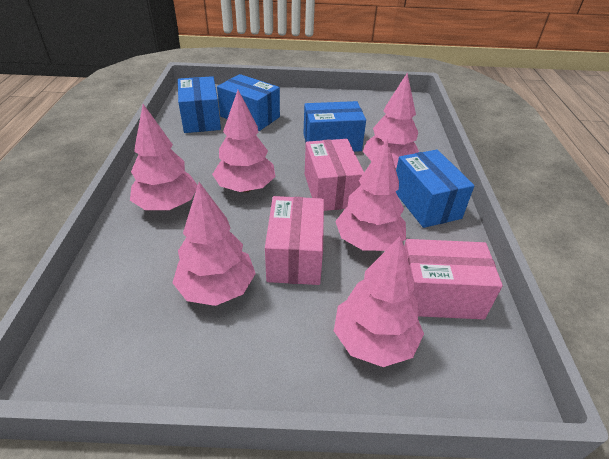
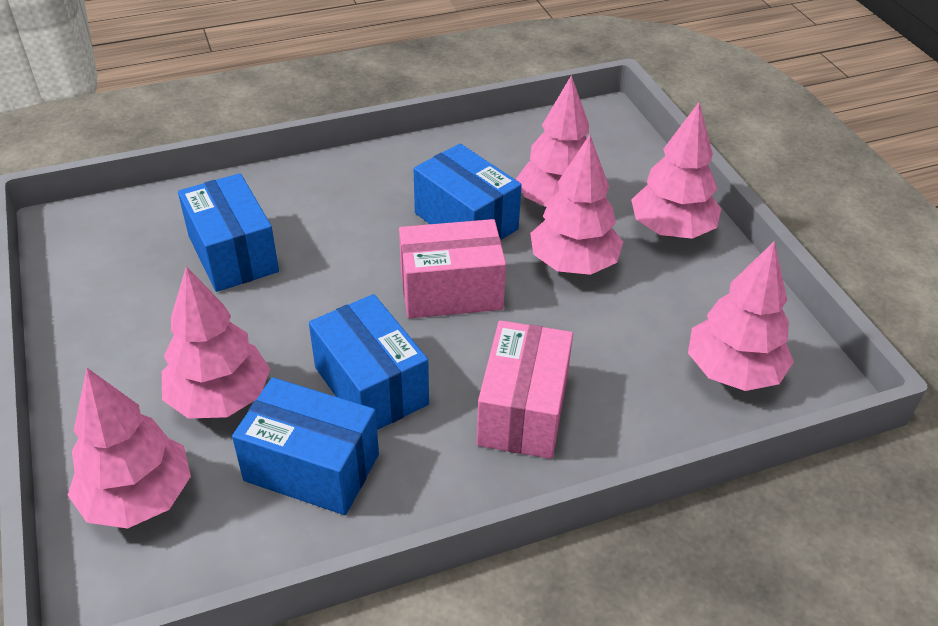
pink box: [265,196,324,285] [305,139,364,211] [404,239,503,319] = 3 -> [399,219,506,318] [477,320,573,459] = 2

